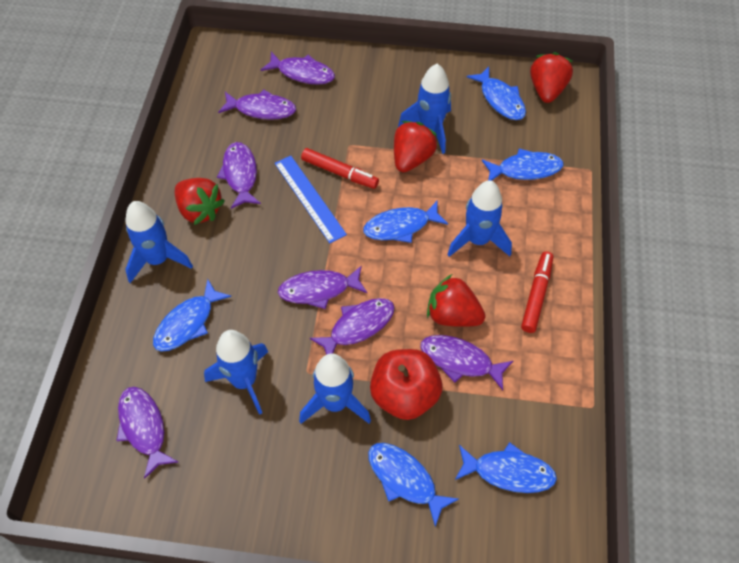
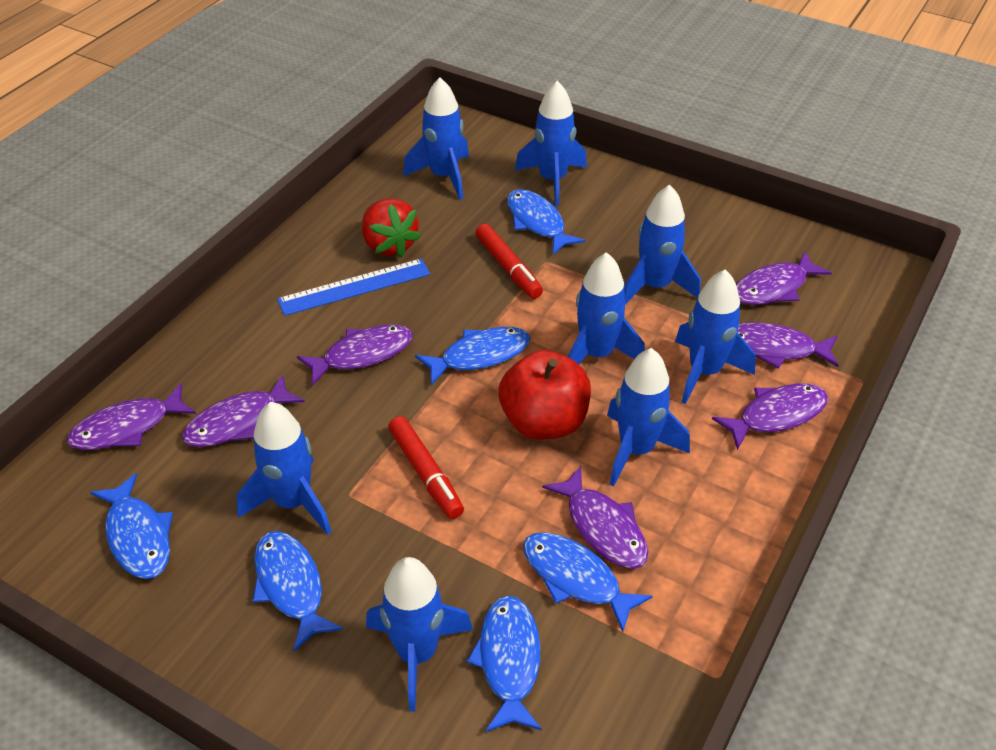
blue rocket: [125,201,193,283] [204,330,268,415] [299,353,371,424] [398,64,451,154] [447,180,512,257] = 5 -> [236,402,331,535] [366,557,473,712] [403,77,469,200] [515,81,587,206] [567,252,645,364] [607,348,690,487] [624,184,701,304] [675,270,756,404] = 8
red strawberry: [175,178,225,225] [394,121,438,172] [427,274,486,327] [530,52,573,103] = 4 -> [362,198,421,258] = 1

